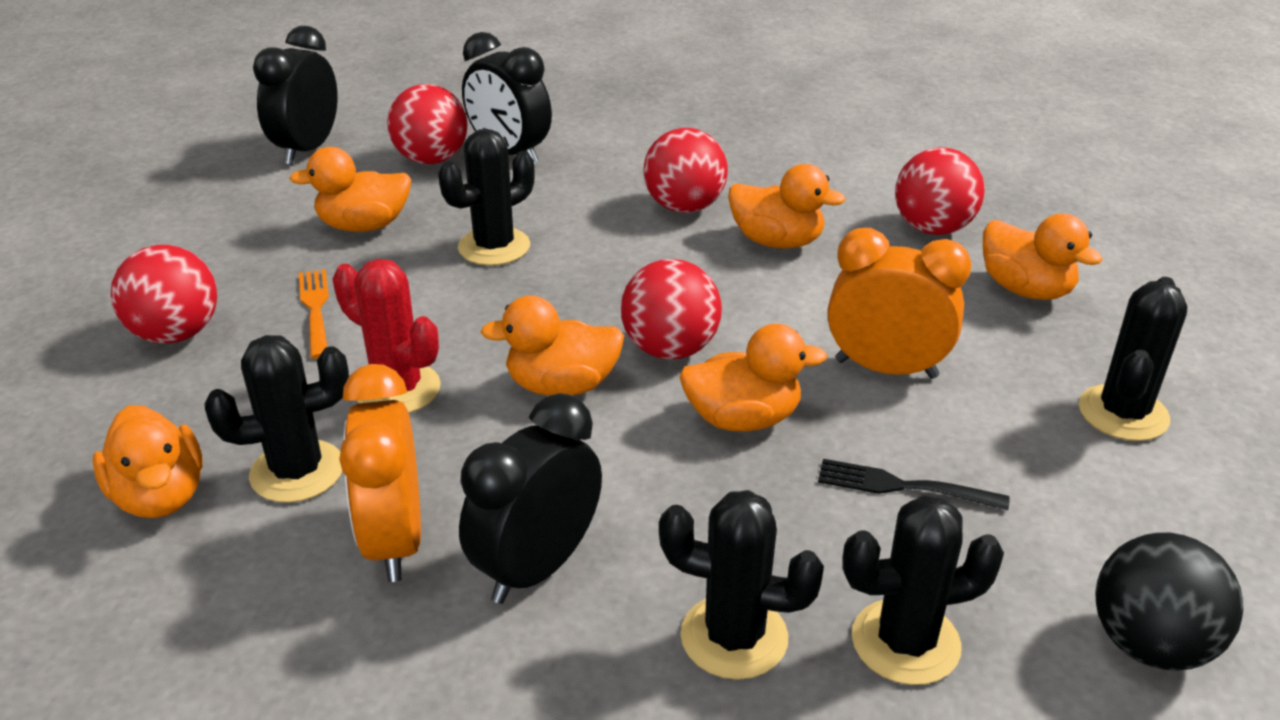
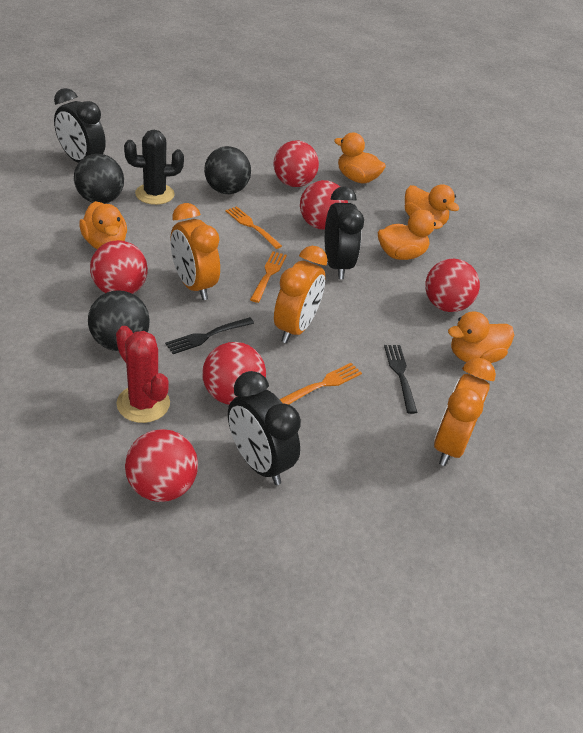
black ball: [1095,532,1244,670] = 1 -> [74,154,124,204] [88,290,150,351] [204,146,251,194] = 3
black cactus: [205,335,349,503] [438,129,535,266] [659,490,824,680] [842,495,1004,685] [1079,277,1187,441] = 5 -> [124,130,184,205] = 1
black fork: [818,459,1010,510] = 1 -> [165,317,254,354] [384,345,418,414] = 2
orange clock: [339,364,421,582] [828,228,971,379] = 2 -> [170,203,220,300] [274,246,328,343] [434,358,496,466] = 3
orange duck: [92,405,203,518] [289,147,411,232] [480,295,624,396] [679,324,827,431] [728,164,846,249] [983,214,1103,300] = 6 -> [79,201,127,249] [334,133,386,183] [378,210,443,260] [405,184,459,225] [448,311,514,363] = 5
orange fork: [299,269,329,359] = 1 -> [225,206,282,249] [250,251,287,303] [280,363,362,404] = 3
red ball: [111,245,217,344] [387,84,467,164] [621,259,722,360] [643,128,728,213] [895,147,985,235] = 5 -> [90,240,148,294] [125,429,198,502] [202,342,266,405] [274,141,319,187] [300,180,348,230] [425,259,480,312] = 6

